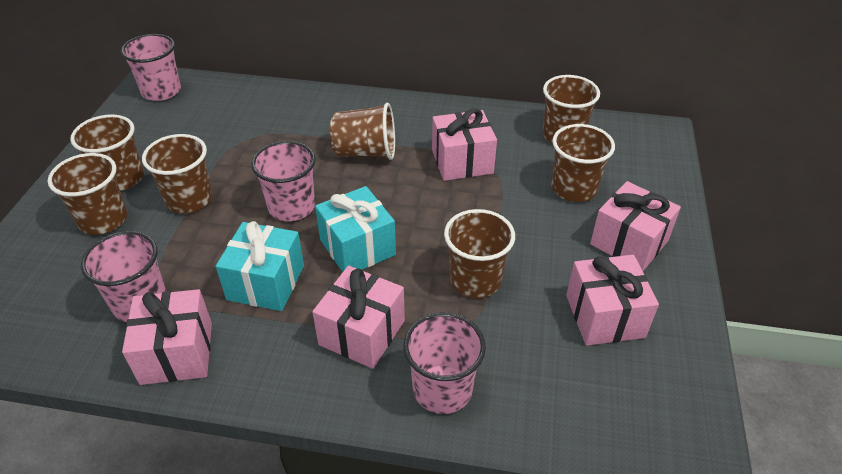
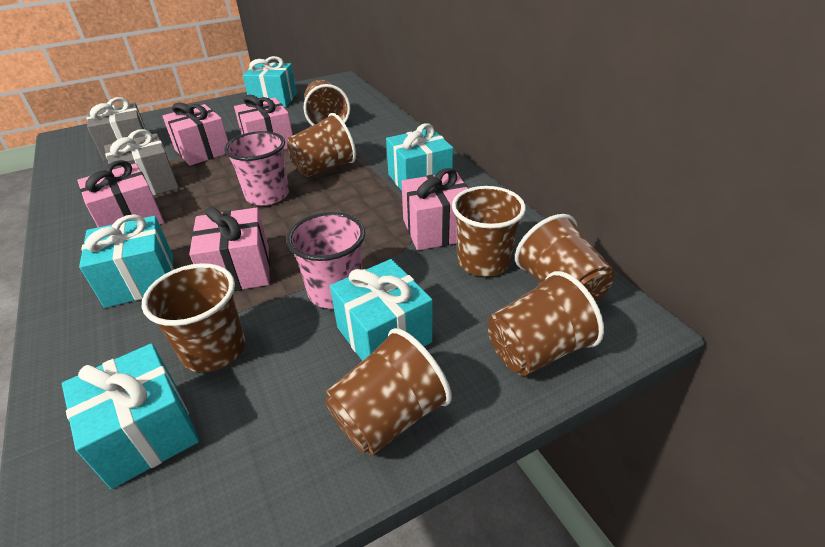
grey gift: none = 0 -> [87,97,146,161] [104,129,179,196] = 2
pink cup: [81,231,167,322] [121,34,181,101] [251,141,316,221] [403,312,486,414] = 4 -> [224,131,289,206] [287,212,365,309] = 2
turquoise gift: [216,221,304,311] [315,186,396,272] = 2 -> [62,343,199,489] [79,214,174,308] [243,56,297,107] [330,259,433,361] [386,123,453,191] = 5

